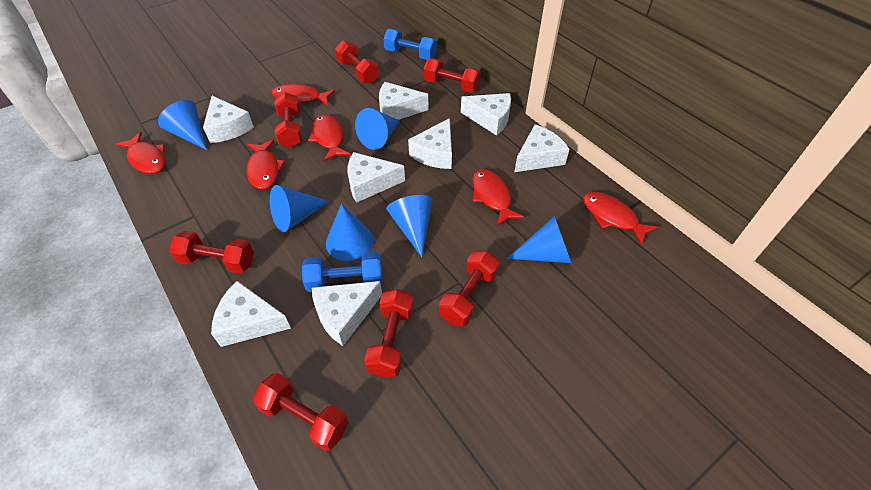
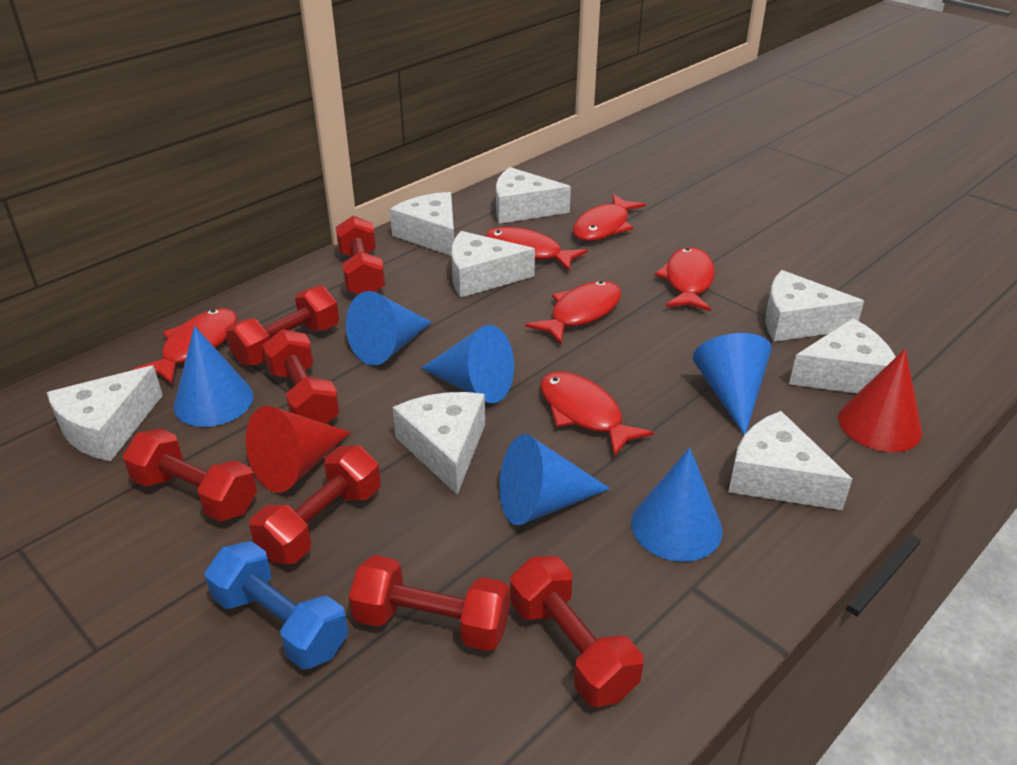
blue dumbbell: [302,252,383,292] [383,29,437,60] = 2 -> [205,541,348,669] = 1
red cone: none = 0 -> [246,406,351,493] [839,349,922,452] = 2

